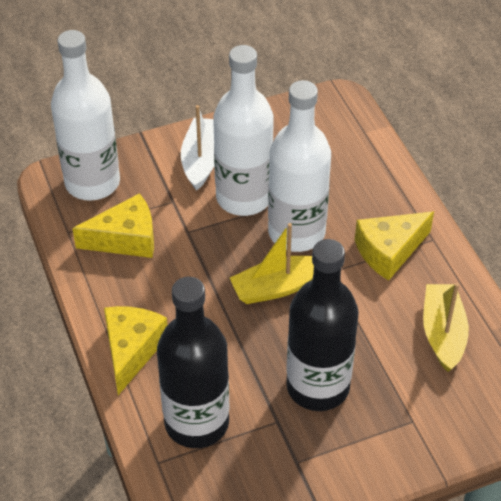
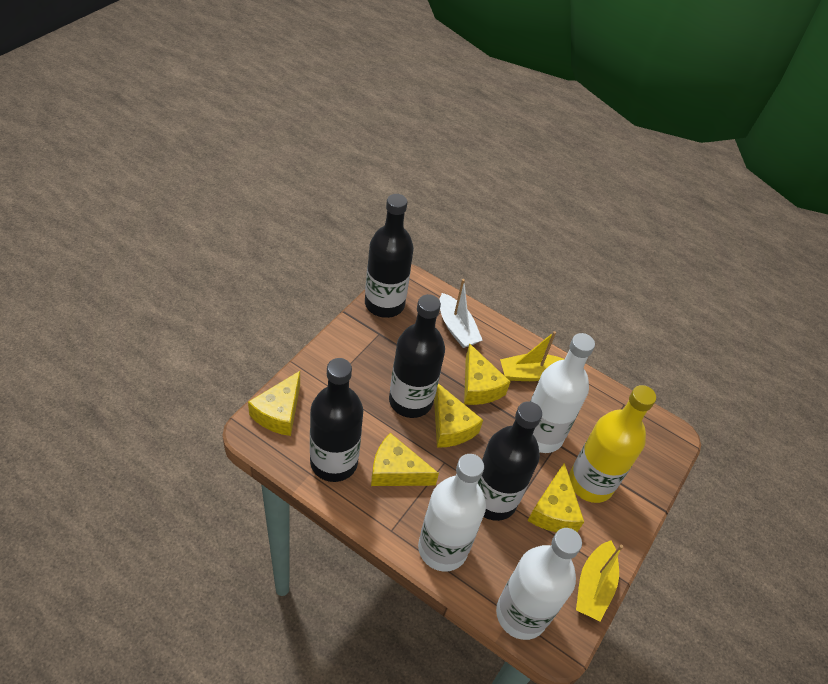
black bottle: [157,277,230,448] [286,239,359,411] = 2 -> [310,358,363,482] [365,194,414,318] [389,294,445,418] [477,401,542,521] = 4
yellow bottle: none = 0 -> [569,385,656,503] = 1
yellow cheese: [72,193,154,258] [104,306,167,395] [355,212,434,281] = 3 -> [248,371,300,436] [371,433,439,486] [434,383,483,448] [464,343,511,405] [528,463,584,532] = 5

